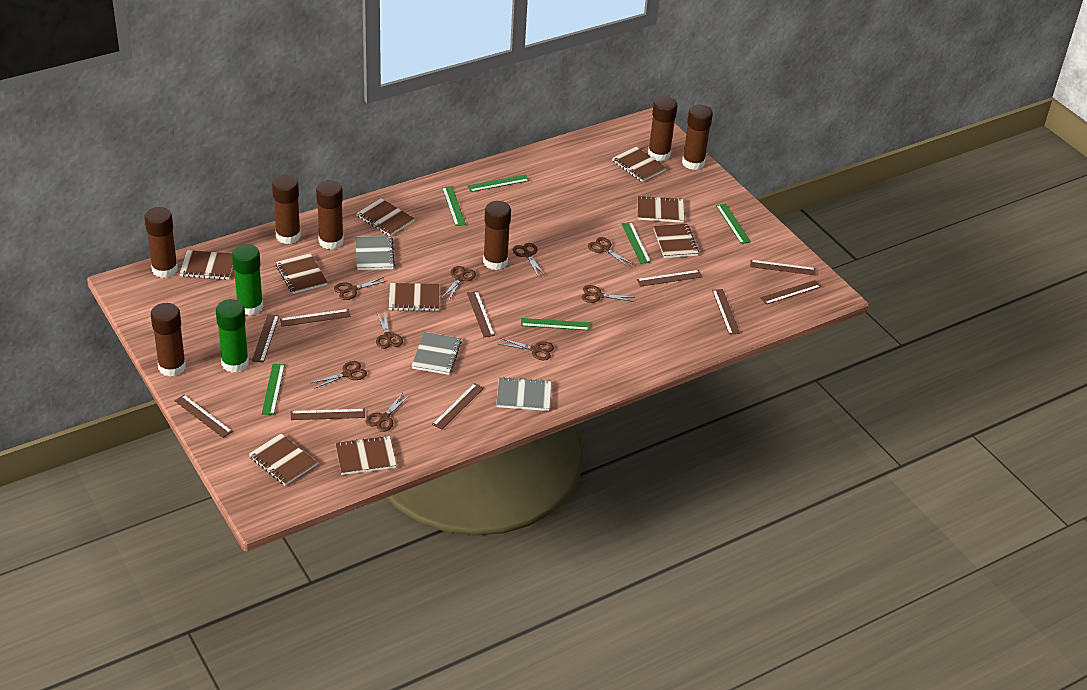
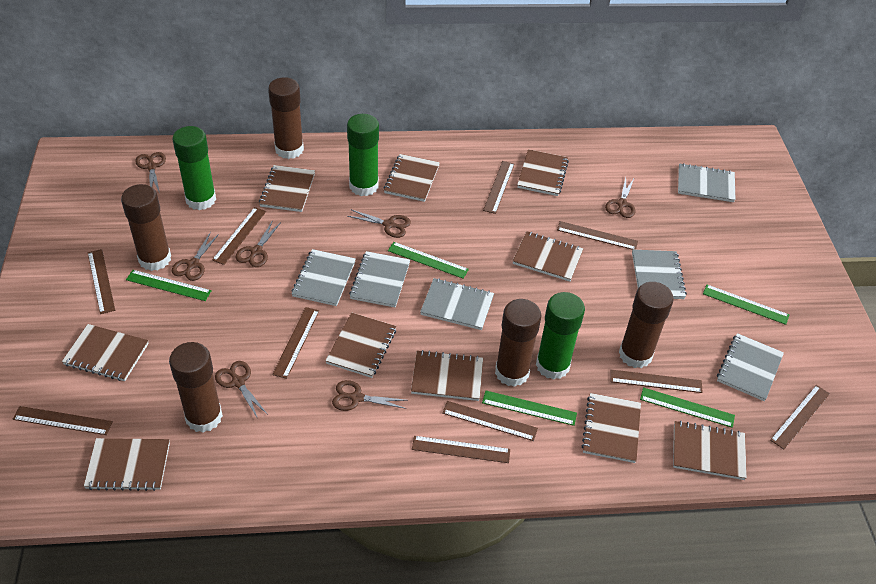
brown glue stick: [145,207,178,278] [151,303,186,377] [272,175,301,244] [316,180,344,250] [483,201,511,270] [648,96,678,161] [682,105,713,170] = 7 -> [121,184,171,271] [169,342,223,433] [268,77,304,159] [495,299,541,387] [619,282,674,368] = 5
brown notebook: [179,250,233,280] [249,433,317,486] [276,253,328,294] [335,436,397,475] [356,198,415,236] [389,283,440,311] [612,147,666,182] [638,195,685,223] [654,224,699,258] = 9 -> [62,324,149,381] [84,438,170,491] [259,165,315,212] [325,312,396,378] [384,154,440,202] [411,350,483,401] [513,231,583,282] [517,149,569,196] [582,393,641,463] [673,421,747,480] = 10
brown scissors: [311,361,367,389] [334,277,386,300] [365,394,410,432] [376,313,403,349] [442,266,476,300] [499,338,554,360] [513,243,544,276] [581,285,635,303] [588,237,632,267] = 9 -> [135,152,166,193] [172,232,219,281] [215,361,268,419] [235,220,281,267] [332,380,408,411] [348,209,411,238] [605,177,635,218] = 7
green glue stick: [216,299,249,373] [232,244,263,316] = 2 -> [172,126,216,210] [347,114,379,196] [536,292,585,380] = 3
green ruler: [262,364,285,415] [442,186,466,226] [467,175,529,192] [521,318,590,331] [621,222,651,264] [716,204,751,244] = 6 -> [126,270,212,301] [388,242,469,279] [482,391,577,426] [640,387,735,428] [703,285,789,325] = 5
grey notebook: [355,236,395,270] [412,332,462,375] [496,377,551,411] = 3 -> [291,249,356,306] [349,251,410,308] [420,278,494,330] [632,250,687,299] [678,163,736,202] [717,333,784,401] = 6

